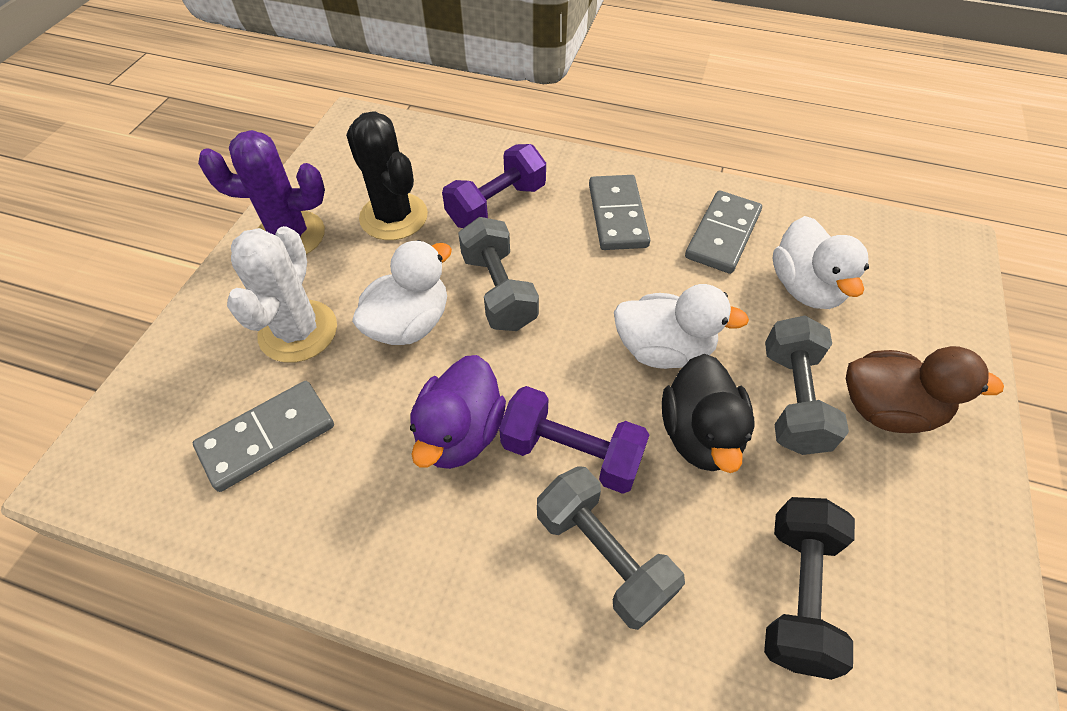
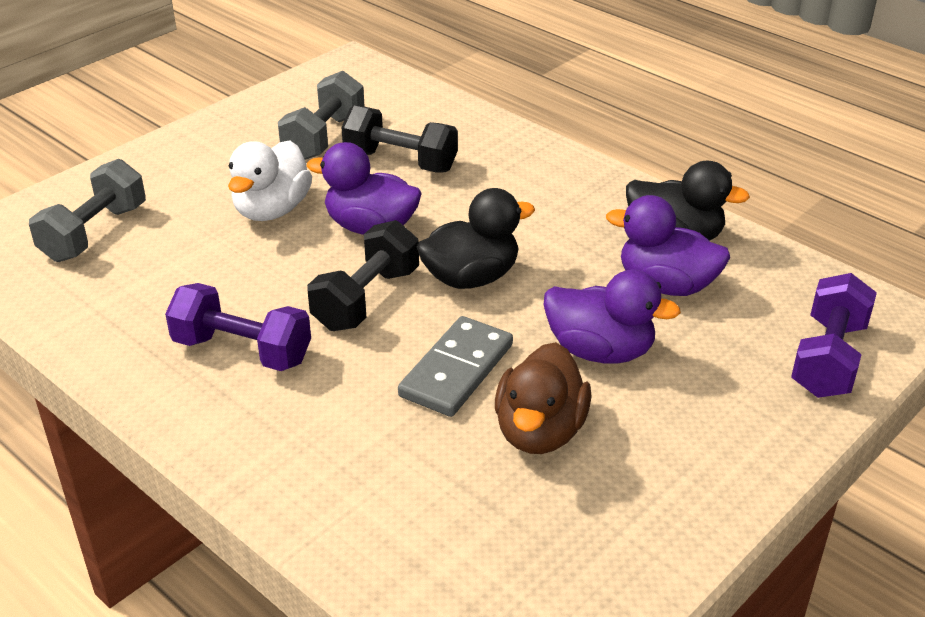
black cactus: [346,111,428,240] = 1 -> none = 0
black duck: [662,354,755,473] = 1 -> [417,188,535,289] [626,161,750,241] = 2
black dumbbell: [764,497,855,680] = 1 -> [307,220,419,331] [342,106,458,172] = 2
grey domino: [193,381,334,492] [589,175,650,250] [685,190,762,274] = 3 -> [398,316,513,417] = 1
grey dumbbell: [458,217,539,331] [537,466,685,630] [765,315,849,455] = 3 -> [29,159,146,262] [278,71,365,160] = 2
purple cactus: [198,130,325,254] = 1 -> none = 0
purple duck: [410,355,506,469] = 1 -> [307,142,422,235] [544,269,681,364] [606,195,730,296] = 3
white cactus: [227,226,337,363] = 1 -> none = 0
white duck: [352,240,452,345] [614,284,749,369] [773,216,869,309] = 3 -> [228,141,312,221] = 1

